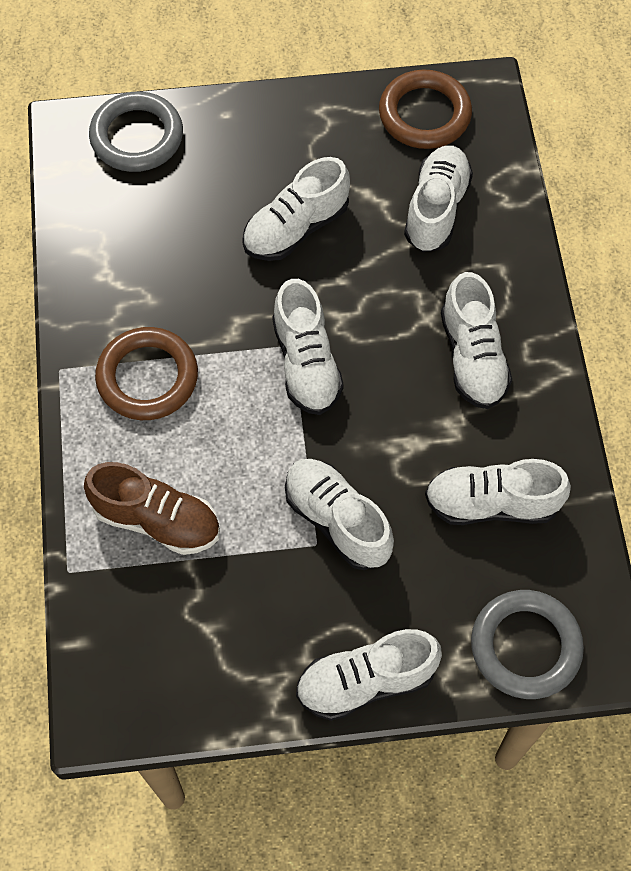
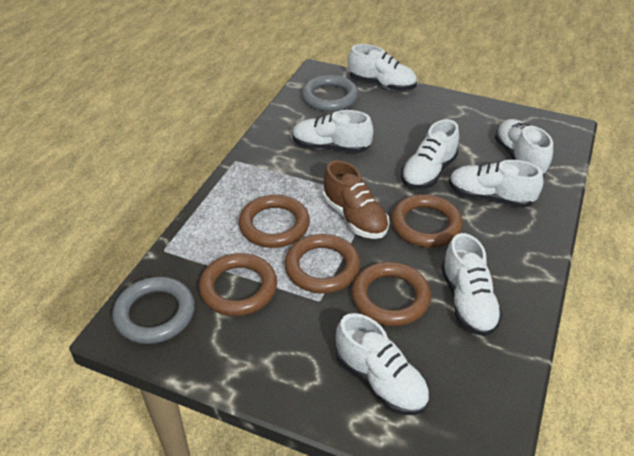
brown ring: [95,327,198,420] [379,70,472,149] = 2 -> [199,253,277,316] [239,195,310,248] [285,234,360,294] [352,262,431,326] [391,194,463,248] = 5

